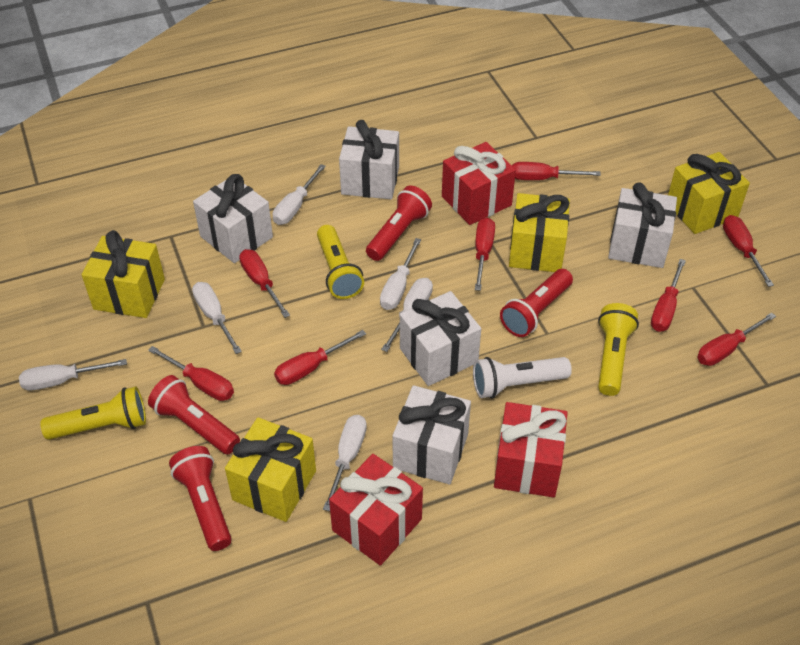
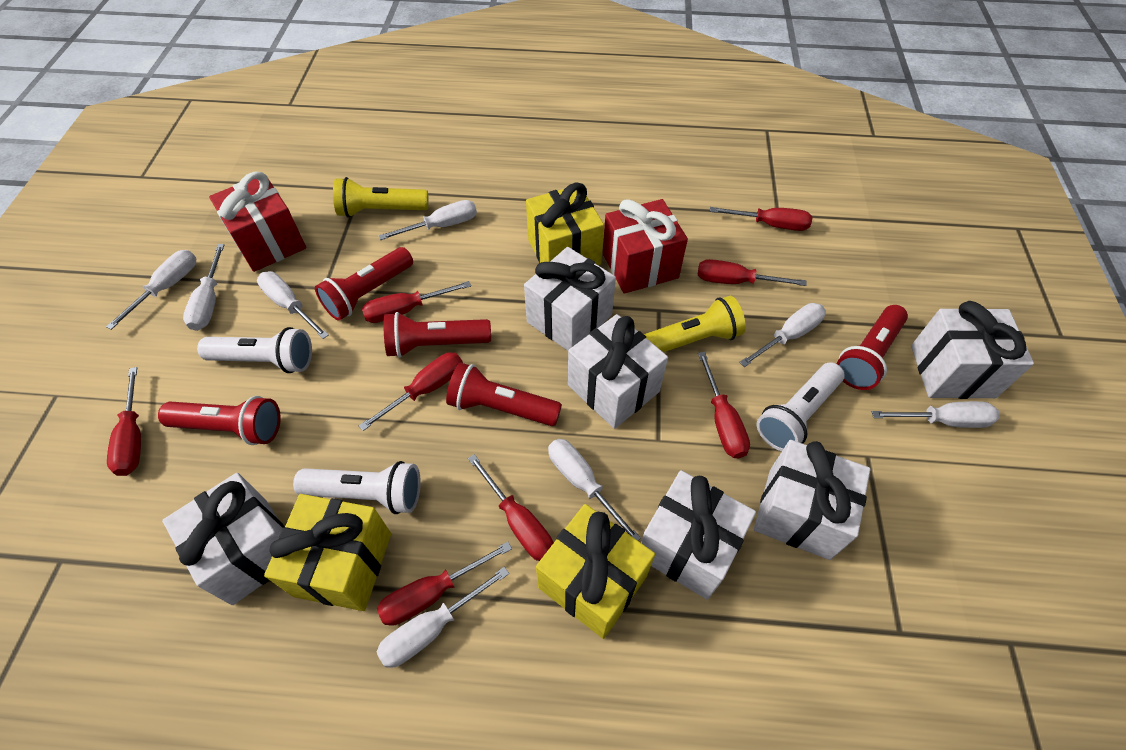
red flashlight: [148,375,240,454] [169,446,232,551] [366,186,432,261] [500,269,573,337] = 4 -> [158,396,281,445] [315,247,413,321] [384,312,491,357] [446,363,562,426] [836,305,908,390] = 5
red gift: [329,454,423,566] [442,142,516,225] [494,402,568,498] = 3 -> [209,172,306,272] [603,199,688,294] = 2
white flashlight: [473,357,572,398] = 1 -> [197,327,312,373] [293,461,421,514] [757,363,845,451] = 3
white gift: [193,174,273,263] [339,120,399,199] [392,385,471,484] [400,291,481,386] [608,182,677,268] = 5 -> [162,473,285,605] [524,247,616,351] [568,314,668,429] [641,470,756,600] [754,440,870,560] [911,301,1034,399] = 6
white screwdriver: [19,359,127,390] [192,282,242,354] [273,164,326,225] [323,415,367,511] [380,238,421,310] [381,278,433,352] = 6 -> [106,250,196,330] [183,244,225,331] [257,271,329,339] [377,567,509,668] [379,200,477,240] [548,439,641,541] [739,303,826,367] [871,401,1000,428] = 8
yellow flashlight: [40,387,146,440] [317,225,364,299] [598,303,639,396] = 3 -> [333,177,429,218] [644,296,746,353] = 2
yellow gift: [82,230,165,318] [225,417,316,522] [509,193,570,272] [668,152,750,234] = 4 -> [264,494,391,611] [526,182,604,265] [536,504,655,639] = 3

